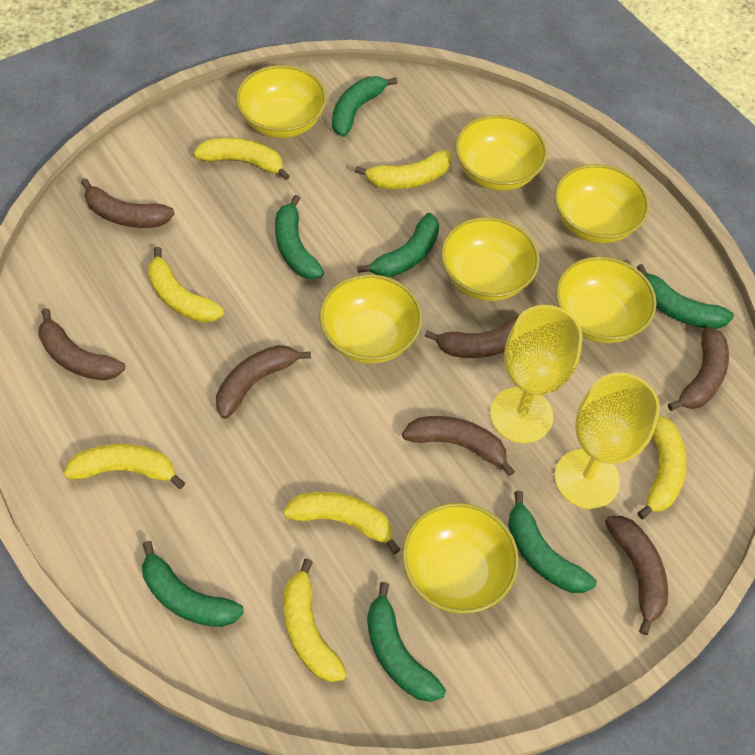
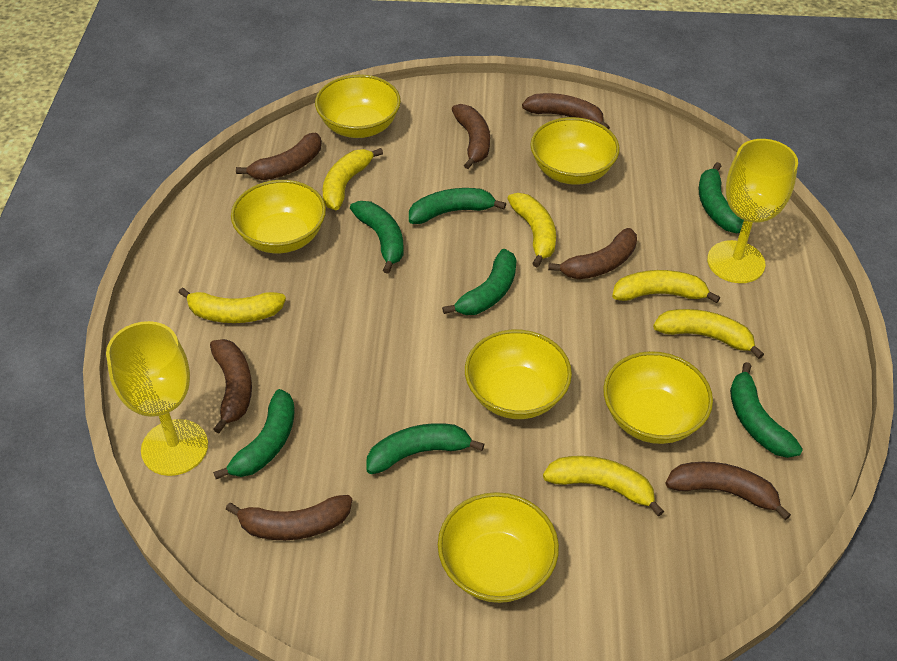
yellow banana: [63,444,185,489] [148,247,224,323] [193,138,290,180] [283,492,401,554] [283,558,347,682] [355,150,452,189] [637,416,686,519] = 7 -> [179,288,286,323] [323,148,383,210] [507,193,556,267] [543,456,664,517] [612,270,720,303] [653,309,764,359] = 6
yellow bowl: [236,65,327,138] [320,274,422,363] [402,503,519,614] [441,217,540,301] [455,115,547,191] [554,164,649,243] [556,256,657,343] = 7 -> [231,180,326,253] [315,74,401,138] [438,492,559,603] [465,330,572,419] [530,117,620,185] [603,351,713,444] = 6

